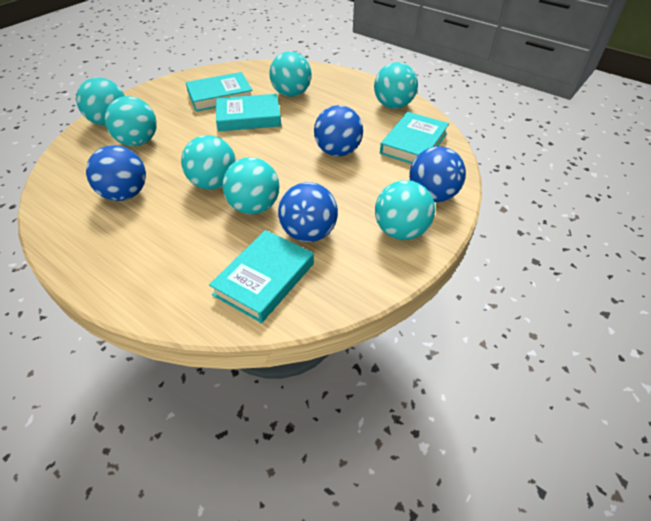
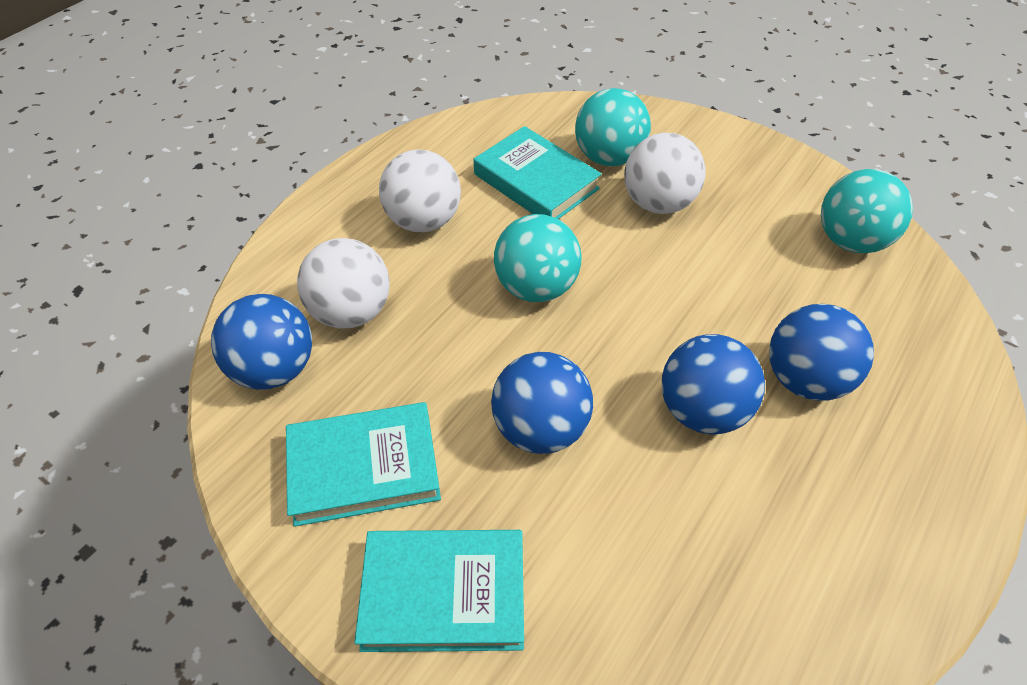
turquoise ball: [76,77,125,126] [105,96,157,146] [181,135,236,190] [222,157,280,214] [269,51,312,97] [374,62,418,109] [375,180,435,240] = 7 -> [494,214,582,302] [575,88,651,166] [821,169,913,253] = 3
turquoise book: [186,72,253,112] [209,230,314,323] [216,94,281,131] [380,112,449,164] = 4 -> [286,402,441,527] [354,530,524,652] [474,126,601,219] = 3
white ball: none = 0 -> [297,238,390,329] [379,149,461,233] [624,133,706,214] = 3

